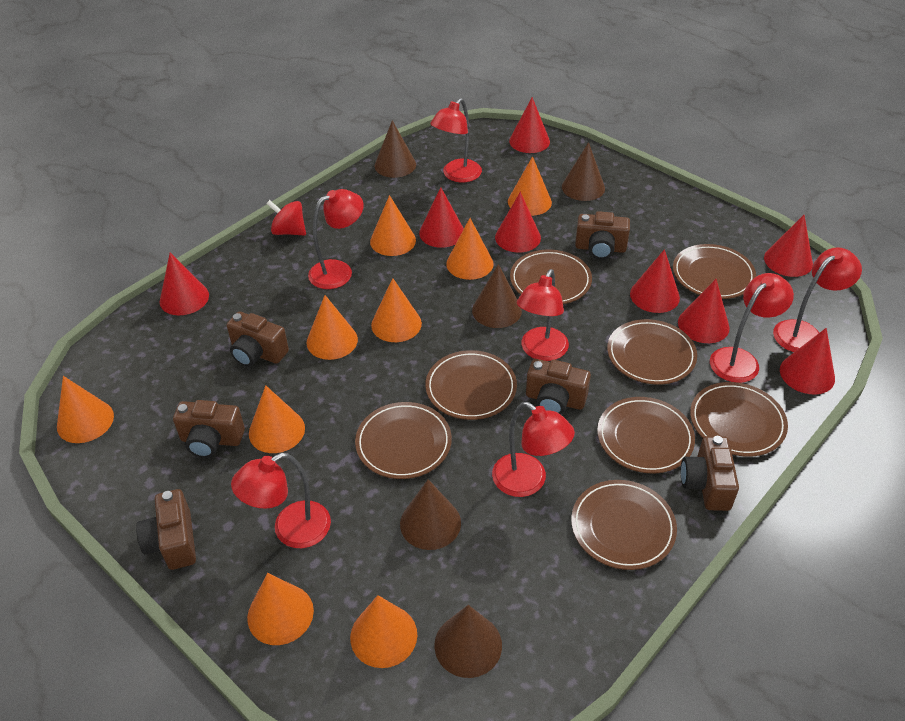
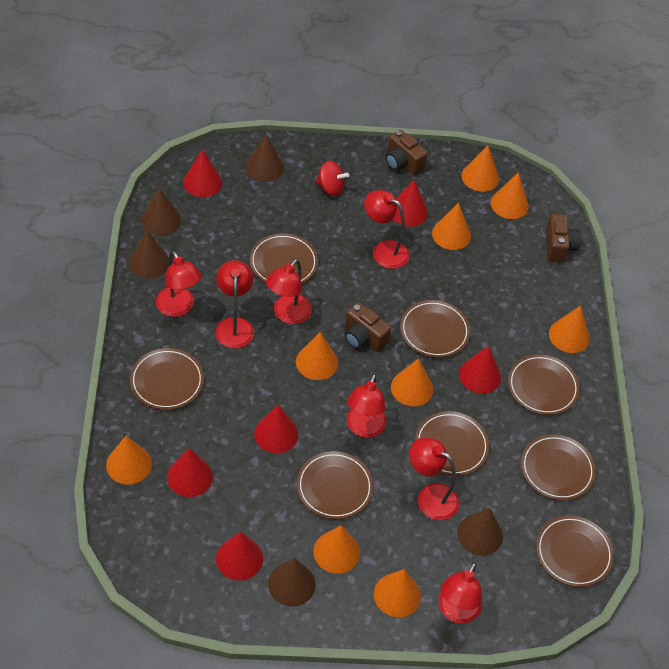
brown camera: [136,489,196,570] [173,400,245,458] [227,311,289,367] [526,359,591,415] [575,211,630,259] [681,436,739,511] = 6 -> [345,302,391,352] [385,130,428,175] [546,214,581,263] = 3
red cone: [160,253,209,315] [419,187,464,248] [495,192,541,253] [509,97,550,153] [630,249,680,313] [678,279,730,343] [764,215,813,277] [780,328,835,395] = 8 -> [167,448,213,497] [183,149,222,197] [216,532,263,580] [254,405,298,453] [393,180,428,227] [459,346,501,394] = 6

